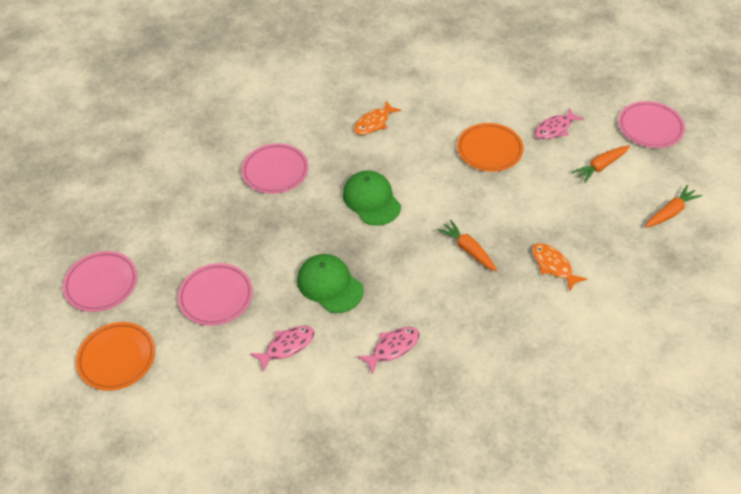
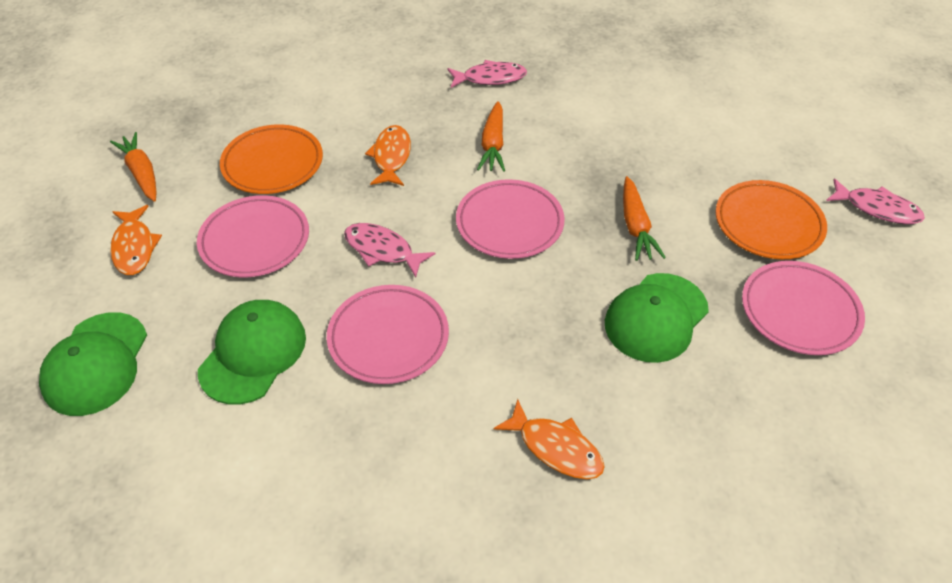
green cap: [297,254,364,313] [343,170,401,226] = 2 -> [39,312,147,416] [198,300,306,405] [605,273,709,363] = 3
orange fish: [354,100,401,135] [532,243,587,291] = 2 -> [110,205,162,275] [365,125,411,186] [493,399,605,479] = 3

